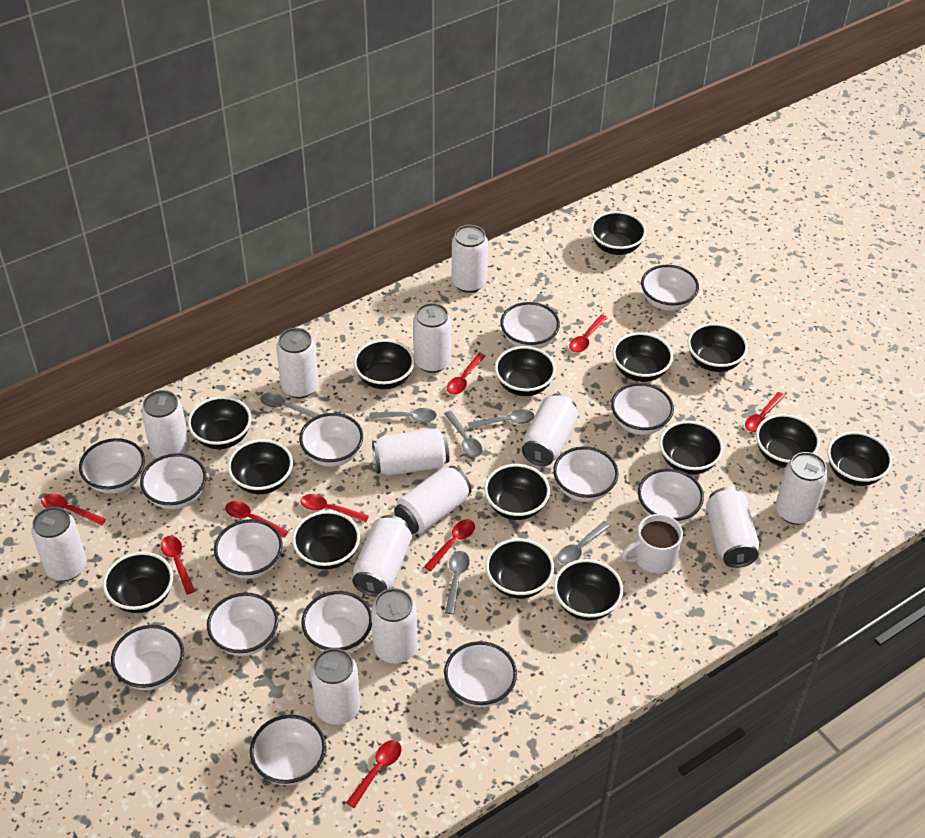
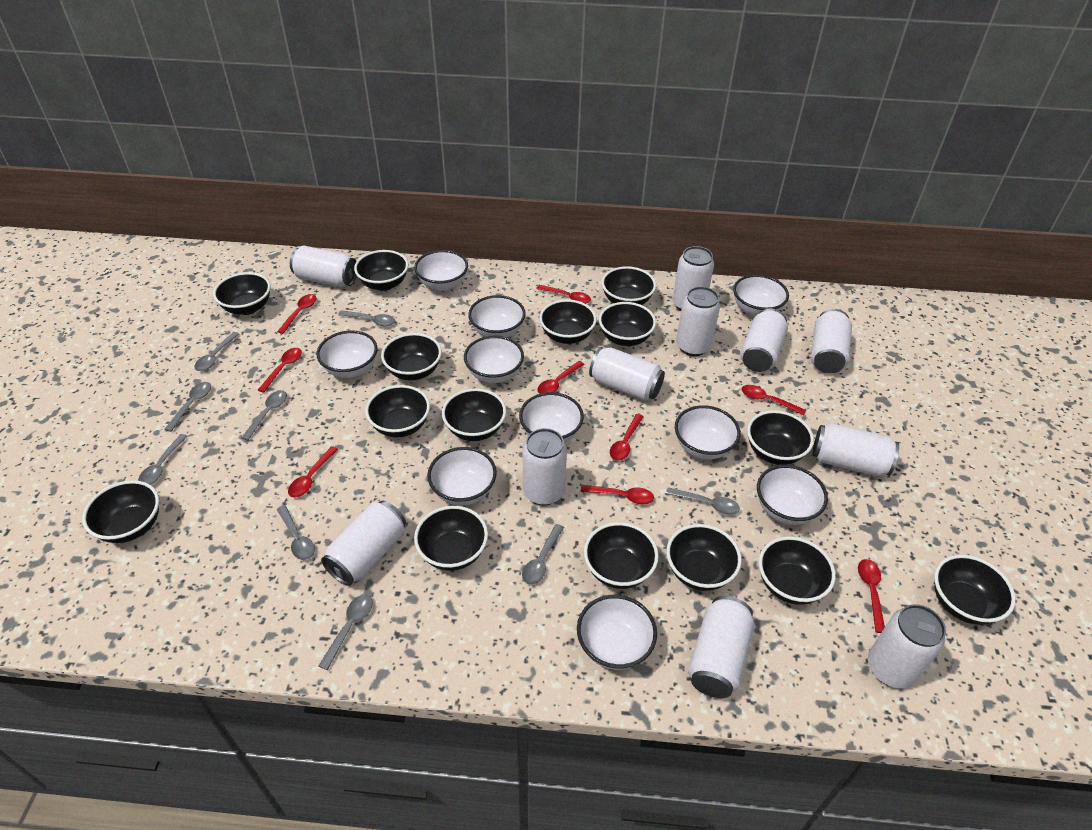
grey spoon: [260,393,321,418] [369,408,437,422] [444,411,483,457] [445,551,470,614] [468,409,534,429] [558,521,611,565] = 6 -> [138,434,188,485] [165,382,211,432] [194,332,239,371] [241,390,287,441] [277,505,315,560] [319,594,373,670] [338,310,395,326] [522,524,564,585] [666,487,740,515] = 9
white bowl: [79,438,145,494] [111,625,184,690] [140,453,207,509] [207,592,278,656] [214,519,283,579] [250,715,326,785] [299,413,363,467] [301,591,372,652] [444,641,517,708] [500,302,560,349] [553,446,618,502] [611,383,674,435] [638,468,704,524] [641,265,699,311] = 14 -> [317,331,378,378] [414,250,468,291] [427,447,497,506] [464,336,524,383] [468,295,526,337] [519,392,584,443] [577,595,657,670] [675,405,740,460] [733,275,789,316] [757,465,828,525] = 10
white can: [31,507,87,581] [141,390,190,458] [276,328,319,398] [311,648,360,725] [352,515,412,597] [371,588,417,664] [372,428,449,476] [394,466,472,534] [413,303,451,373] [452,225,488,293] [522,394,578,466] [706,487,760,568] [776,452,828,525] = 13 -> [290,245,357,287] [321,501,406,586] [522,428,567,505] [589,347,665,401] [673,246,714,311] [676,286,720,356] [688,596,754,698] [740,308,788,372] [811,309,852,374] [812,422,899,476] [868,604,946,688] = 11
white mug: [622,514,683,574] = 1 -> none = 0

